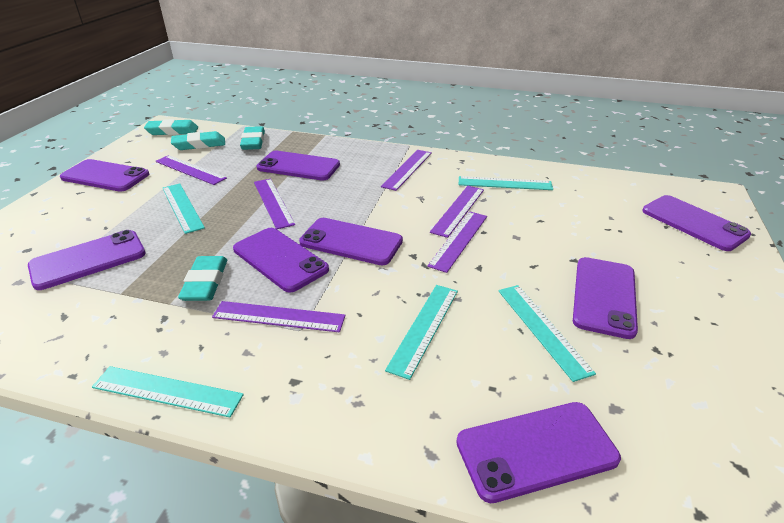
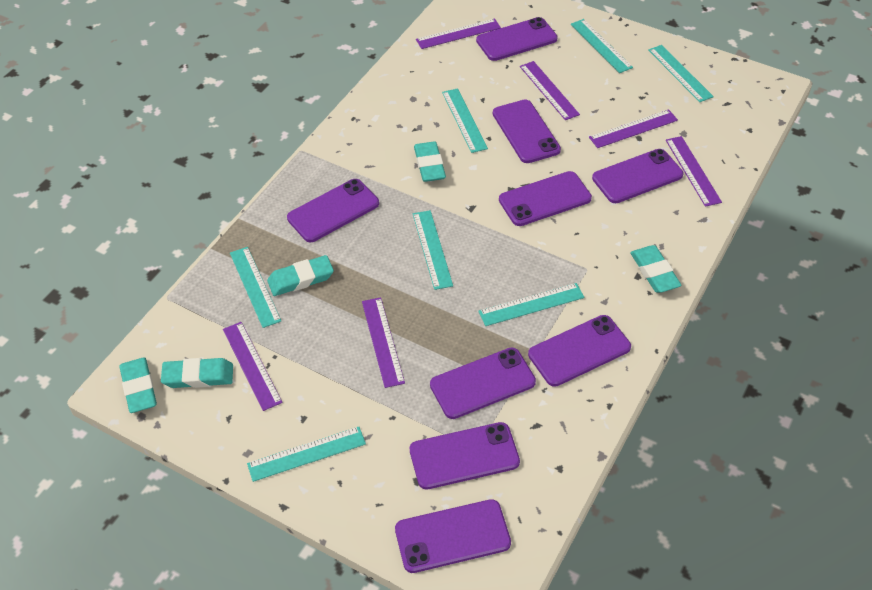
purple phone: [28,230,145,290] [60,159,149,192] [233,228,329,292] [256,151,340,180] [299,218,403,265] [456,402,621,503] [573,257,638,339] [642,195,751,251] = 8 -> [287,179,379,242] [395,499,511,573] [410,422,520,490] [430,348,536,419] [476,17,558,61] [493,100,561,163] [499,171,592,226] [528,315,631,387] [592,149,683,203] = 9
turquoise eraser: [144,119,198,135] [171,131,225,150] [178,256,227,301] [240,126,265,150] = 4 -> [119,357,157,413] [161,358,233,388] [267,255,334,296] [414,142,446,182] [630,245,682,293] = 5
turquoise ruler: [92,366,244,417] [162,184,205,234] [385,285,458,380] [459,176,553,190] [498,285,596,382] = 5 -> [230,247,281,328] [247,427,366,482] [413,210,453,290] [442,88,488,153] [478,283,584,326] [571,19,633,73] [648,45,714,102] = 7

